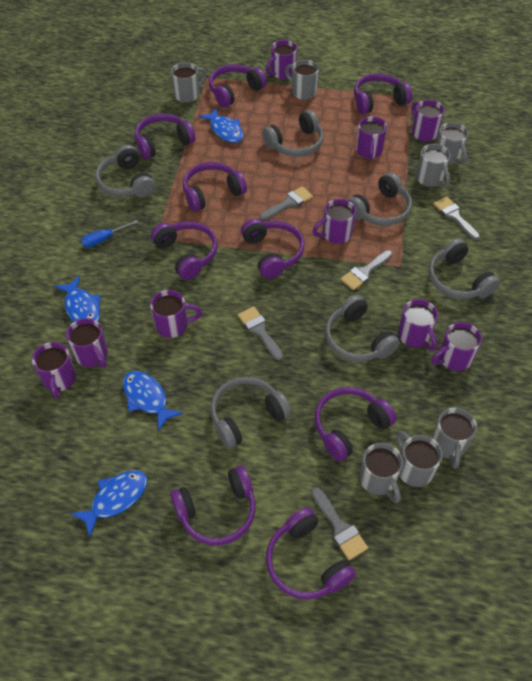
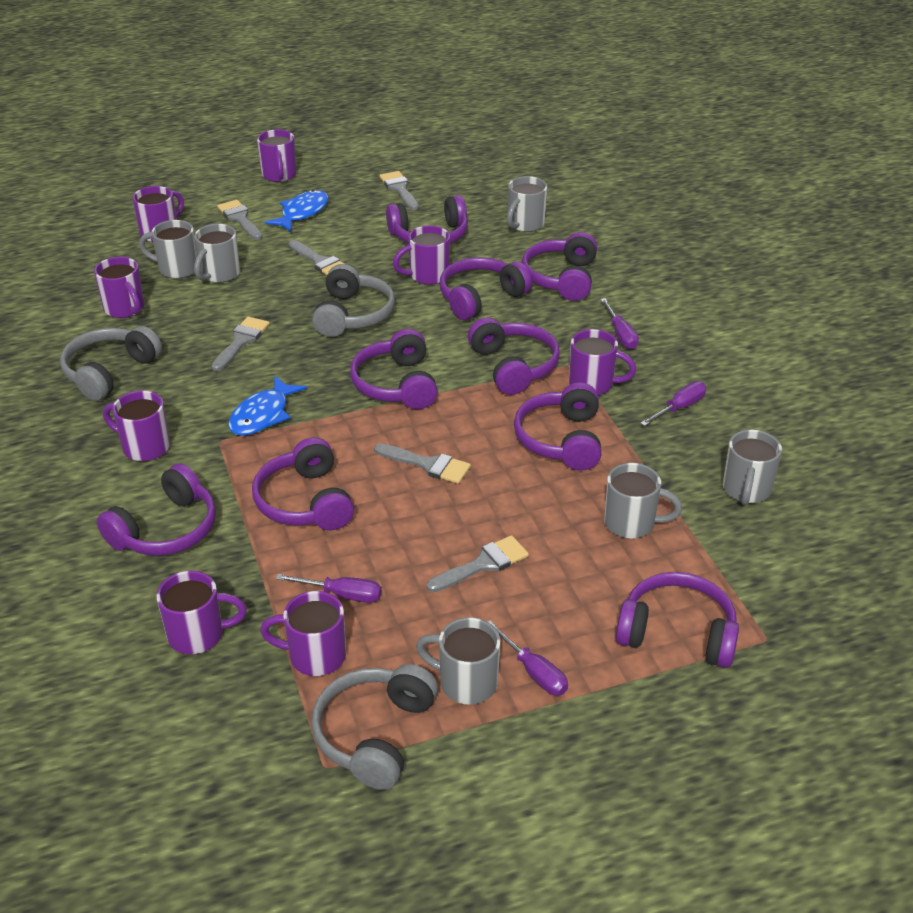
blue fish: [55,276,101,322] [70,470,147,538] [123,371,183,431] [199,108,244,143] = 4 -> [228,376,307,436] [265,190,329,232] = 2
blue screwdriver: [81,220,138,247] = 1 -> none = 0
grey brush: [238,306,283,361] [260,186,313,220] [311,487,368,560] [340,250,392,290] [433,197,480,241] = 5 -> [211,317,270,371] [217,200,262,240] [288,240,344,275] [374,443,471,484] [380,171,419,210] [427,535,529,592] = 6
grey headphones: [95,145,155,198] [211,377,291,449] [262,110,324,157] [325,295,400,362] [348,173,412,226] [428,238,500,299] = 6 -> [60,326,162,401] [312,264,395,337] [312,664,438,790] = 3
grey mug: [171,62,207,103] [285,60,319,100] [359,443,403,503] [396,431,443,487] [416,144,451,187] [432,408,477,469] [436,122,469,165] = 7 -> [139,220,197,279] [194,224,240,283] [416,617,500,705] [507,176,547,232] [604,463,682,538] [723,430,782,505] = 6
purple mug: [32,342,76,398] [66,318,108,368] [150,290,202,338] [266,40,297,79] [312,199,356,244] [356,116,387,160] [398,299,438,351] [412,100,444,141] [432,322,482,371] = 9 -> [94,257,145,318] [103,391,170,461] [132,186,184,242] [157,571,247,654] [257,129,296,182] [260,591,346,676] [393,226,450,285] [569,329,636,395] = 8
purple screwdriver: none = 0 -> [276,574,381,603] [488,621,568,696] [601,298,639,349] [640,381,706,426] = 4

